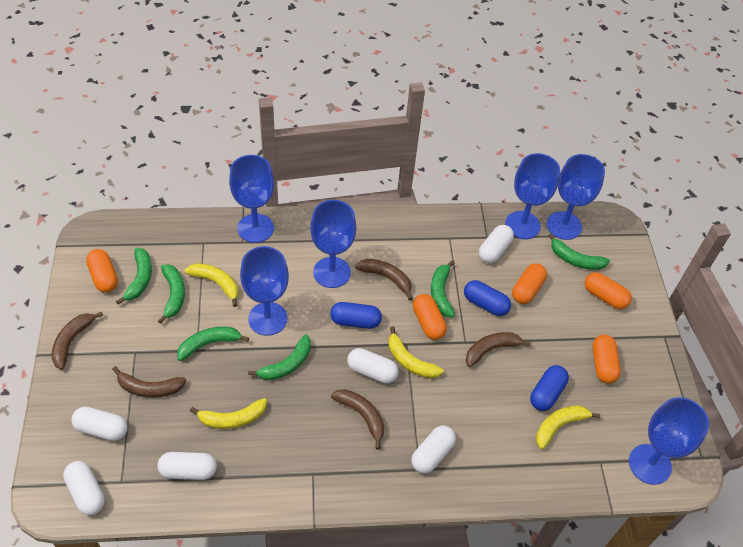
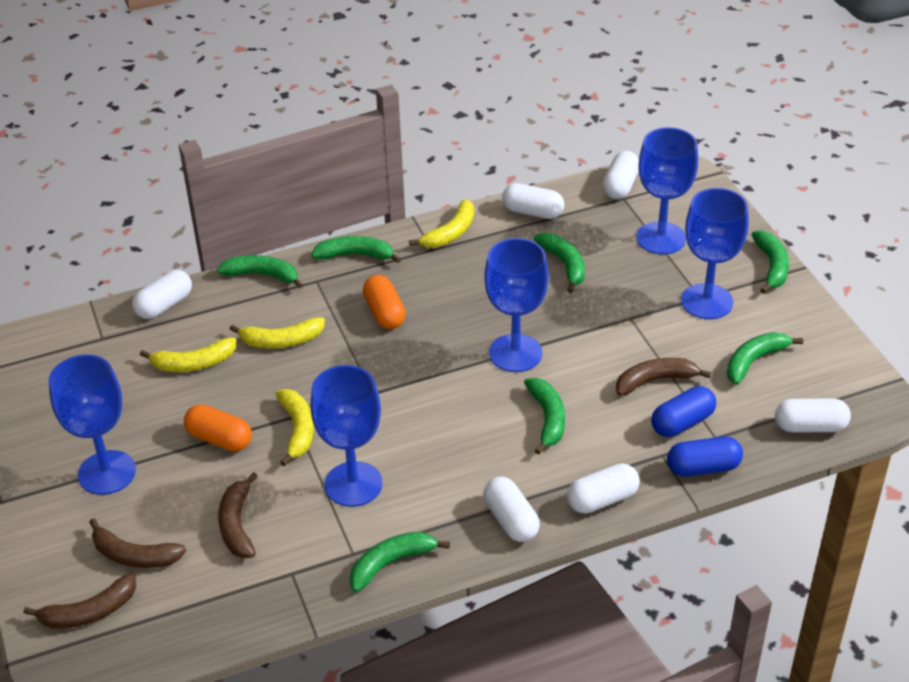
blue capsule: [330,302,382,329] [464,280,511,316] [530,365,569,411] = 3 -> [651,386,716,437] [667,437,743,477] = 2
blue goblet: [229,155,274,243] [240,246,289,336] [310,200,356,288] [505,153,560,239] [547,154,605,240] [629,397,709,485] = 6 -> [49,355,136,495] [310,365,383,507] [484,238,549,372] [636,127,698,255] [681,188,749,319] = 5
brown banana: [51,312,103,370] [112,366,186,398] [331,389,384,449] [355,259,413,301] [465,332,531,367] = 5 -> [23,573,136,629] [89,518,186,568] [218,472,258,558] [616,358,711,396] = 4
green banana: [116,248,152,305] [158,265,185,324] [177,326,249,361] [248,335,311,381] [431,260,455,317] [548,233,610,270] = 6 -> [217,255,303,289] [311,236,401,263] [350,532,450,592] [524,378,565,455] [534,233,585,293] [727,332,803,385] [751,230,789,294] = 7
orange capsule: [86,249,118,293] [413,294,447,340] [512,263,547,304] [585,272,632,309] [592,335,621,383] = 5 -> [184,404,252,451] [363,275,406,329] = 2

